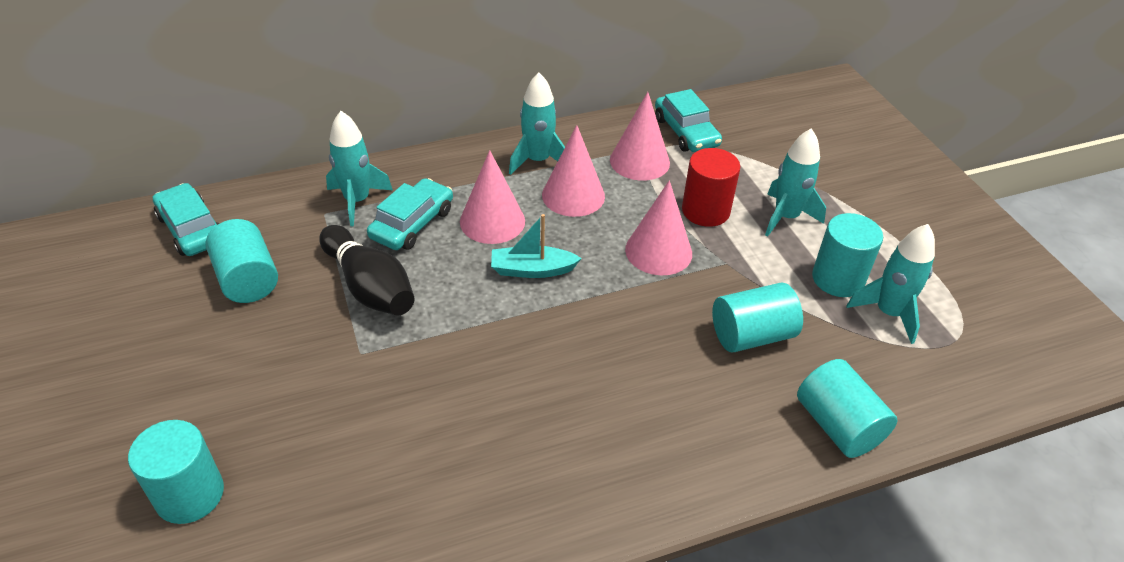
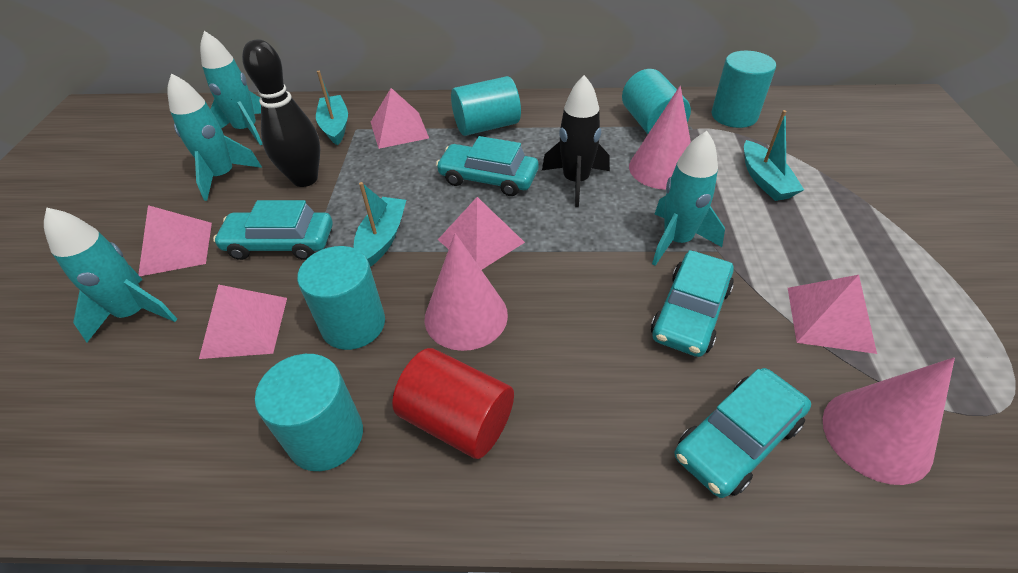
black rocket: none = 0 -> [542,75,610,207] = 1
pink cone: [460,150,525,244] [542,125,605,217] [610,92,670,181] [625,180,692,275] = 4 -> [425,233,508,351] [629,86,691,190] [823,358,955,485] = 3
pink pyramid: none = 0 -> [138,205,212,276] [199,284,287,359] [371,88,429,149] [438,197,525,270] [788,275,877,354] = 5
turquoise boat: [491,214,582,278] = 1 -> [316,71,348,145] [354,182,406,267] [744,110,804,201] = 3
turquoise car: [153,183,219,256] [367,178,453,250] [655,89,722,152] = 3 -> [213,200,333,260] [436,136,539,196] [651,250,734,357] [675,368,811,498] = 4

